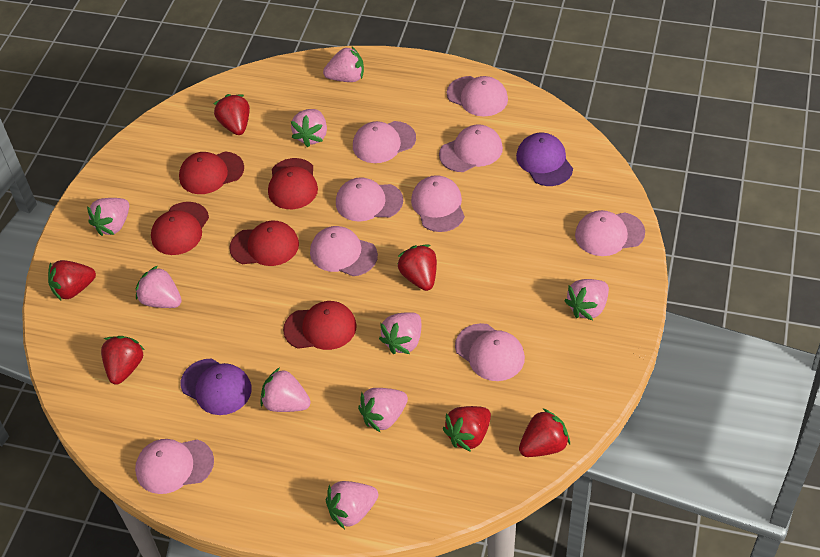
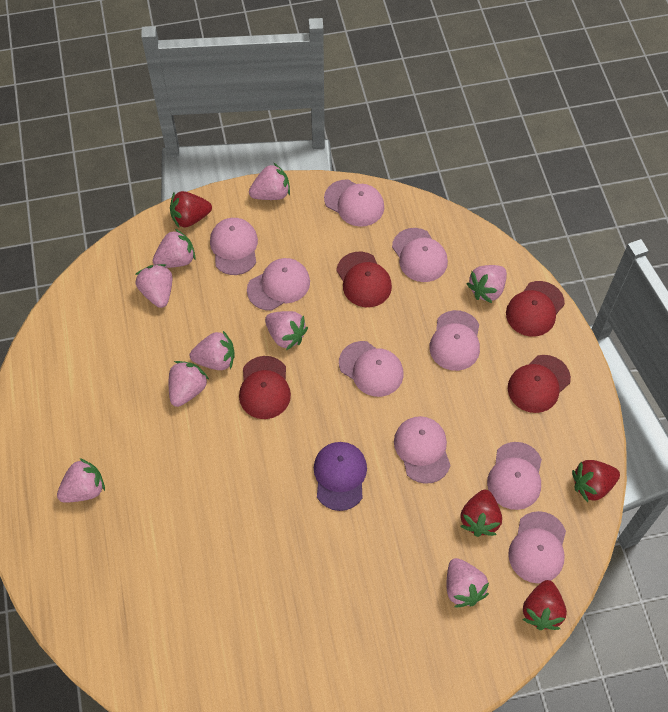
purple cap: [181,359,251,415] [516,133,573,186] = 2 -> [314,442,367,511] = 1
red cap: [151,202,209,255] [179,152,244,194] [229,221,299,266] [268,158,318,209] [283,301,357,350] = 5 -> [239,356,291,419] [336,252,392,307] [506,281,565,337] [508,355,571,413] = 4
red strawberry: [48,260,96,300] [101,336,145,385] [214,94,250,135] [397,245,437,291] [443,406,491,452] [519,408,570,457] = 6 -> [170,191,212,228] [460,490,502,537] [522,580,567,630] [572,460,620,502] = 4

